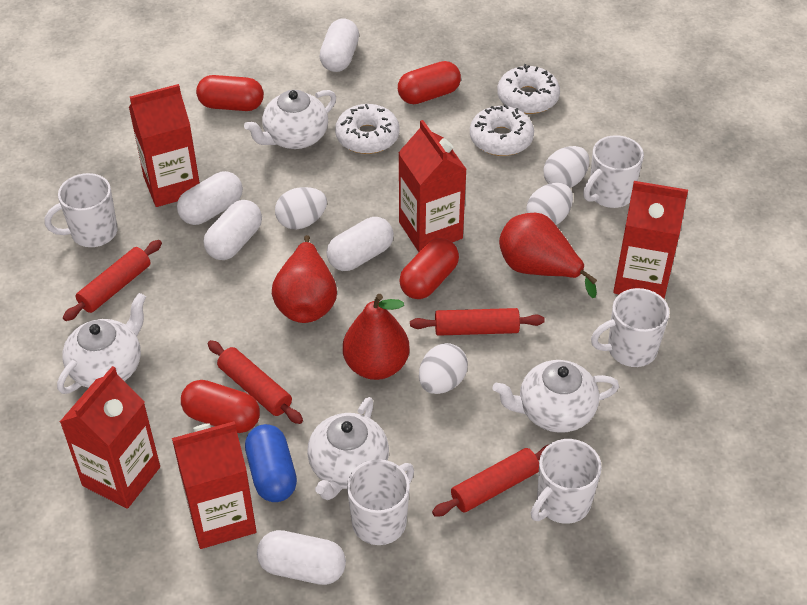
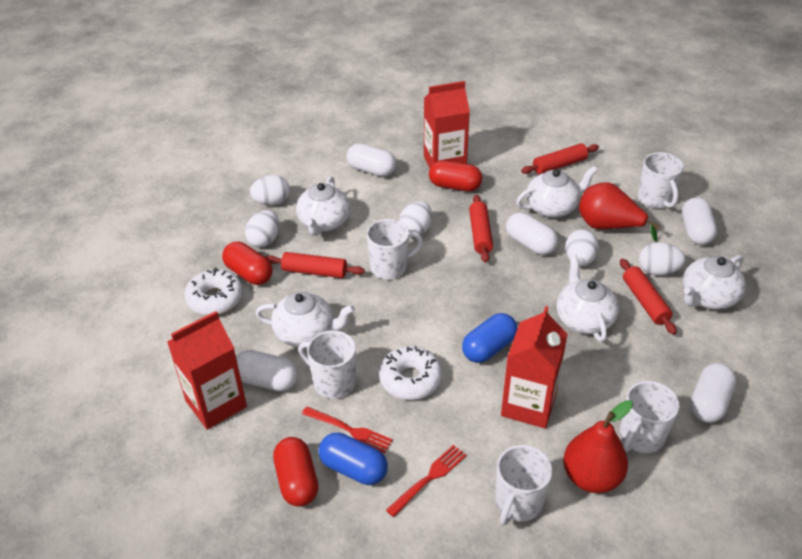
blue capsule: [245,424,297,502] = 1 -> [319,432,388,485] [462,313,517,363] = 2
red capsule: [181,380,260,433] [196,75,264,111] [398,61,461,104] [399,238,459,299] = 4 -> [222,242,272,285] [273,437,318,507] [429,160,482,192] = 3
red carton: [60,366,160,509] [129,84,200,207] [172,421,256,549] [398,120,467,252] [613,181,688,299] = 5 -> [167,311,247,430] [424,81,470,168] [501,306,568,428] = 3
red fork: none = 0 -> [302,406,393,453] [386,445,467,517] = 2
red pear: [272,235,337,323] [343,294,410,380] [499,213,597,298] = 3 -> [563,400,633,493] [579,182,660,242] = 2
white donut: [335,104,400,154] [470,104,534,156] [497,64,560,114] = 3 -> [184,267,243,315] [379,346,442,400] = 2
white egg: [275,187,327,229] [419,343,468,394] [527,183,573,225] [544,146,589,188] = 4 -> [245,210,279,247] [249,175,290,205] [398,201,432,237] [565,229,599,266] [639,242,686,276] = 5
white teapot: [57,293,146,394] [244,90,336,149] [307,397,389,500] [493,360,619,433] = 4 -> [256,292,355,347] [296,176,350,236] [516,166,598,218] [557,255,619,342] [683,255,746,310] = 5

